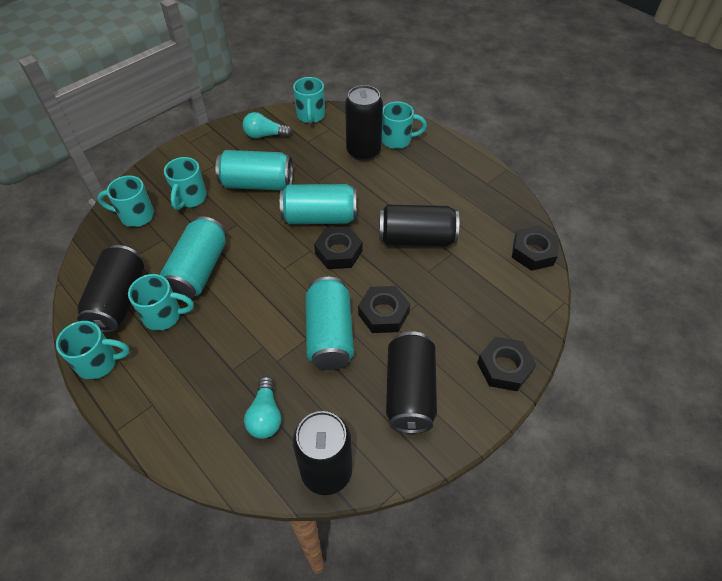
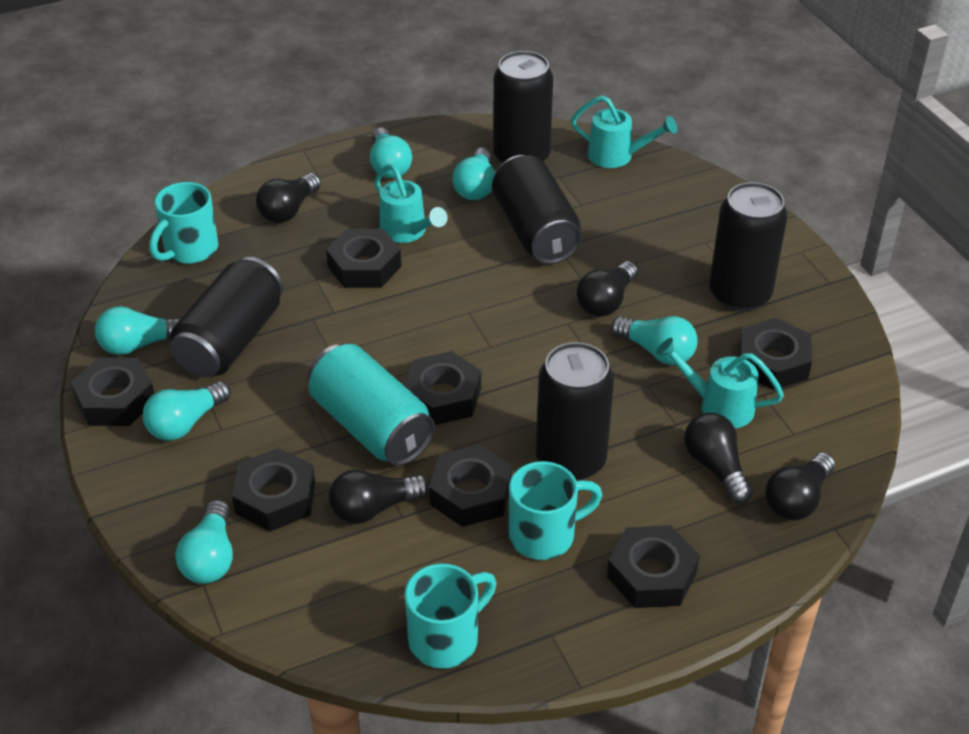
black light bulb: none = 0 -> [256,173,321,223] [329,470,429,524] [576,261,638,317] [684,412,753,504] [765,453,835,521] = 5
black nut: [314,227,362,269] [358,286,410,333] [477,337,536,391] [512,226,559,271] = 4 -> [71,357,155,426] [232,448,315,532] [326,229,401,288] [404,351,481,425] [429,445,512,527] [607,525,700,608] [739,318,812,390] = 7
turquoise can: [160,216,226,299] [216,150,293,190] [280,184,356,224] [305,277,354,370] = 4 -> [308,344,435,466] = 1
turquoise light bulb: [243,112,292,138] [244,376,281,439] = 2 -> [95,306,181,355] [143,381,231,441] [175,500,233,584] [370,128,412,178] [452,147,495,200] [611,316,698,365] = 6
turquoise mug: [56,321,130,380] [97,175,154,227] [128,274,194,331] [164,157,207,210] [293,77,325,124] [382,101,427,149] = 6 -> [149,182,218,264] [404,563,497,669] [509,461,602,560] = 3
turquoise watering can: none = 0 -> [375,164,448,243] [571,96,678,168] [656,338,784,428] = 3

